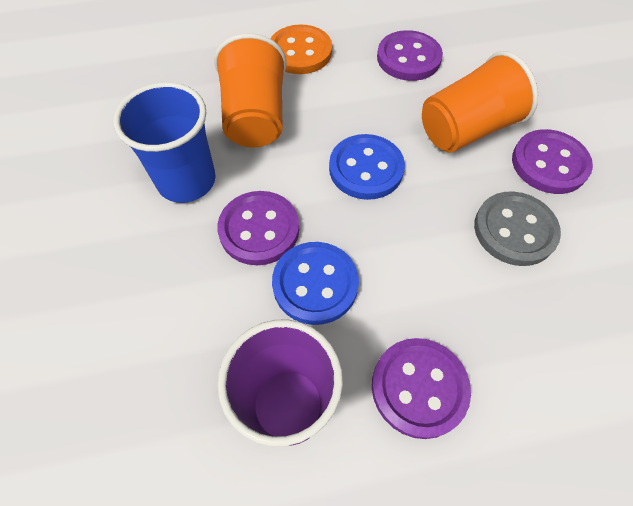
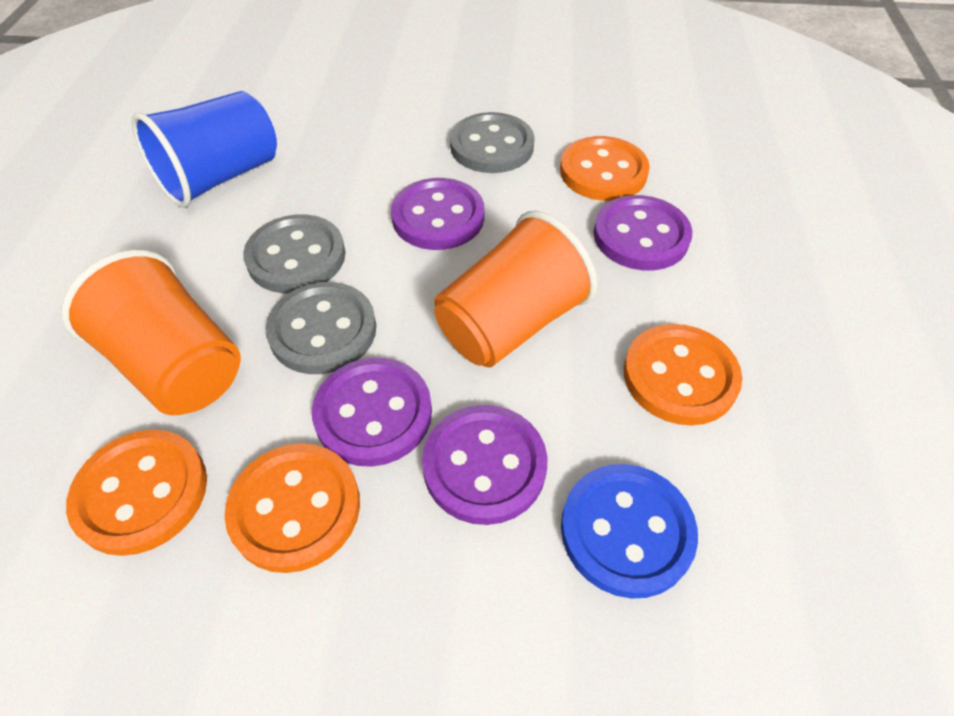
blue button: [272,242,359,325] [329,134,405,200] = 2 -> [561,464,698,599] = 1
grey button: [474,191,561,266] = 1 -> [243,214,345,293] [265,282,376,374] [450,112,535,173] = 3
orange button: [271,24,332,74] = 1 -> [66,430,207,556] [224,443,360,573] [560,136,650,201] [624,324,742,426] = 4
purple cup: [217,320,343,446] = 1 -> none = 0

